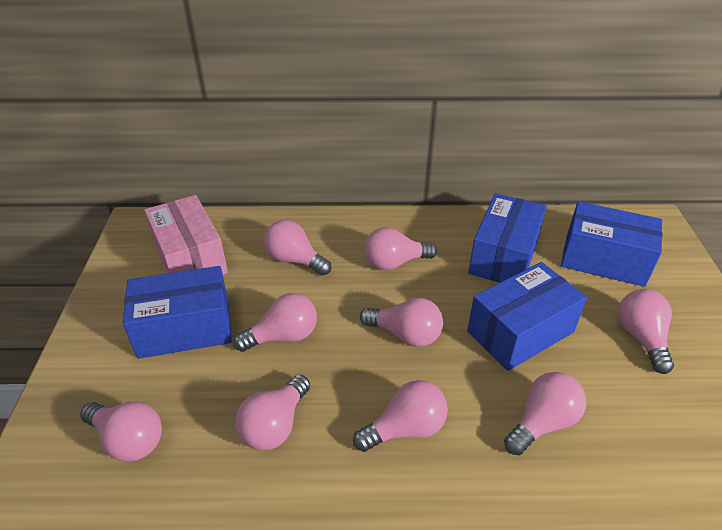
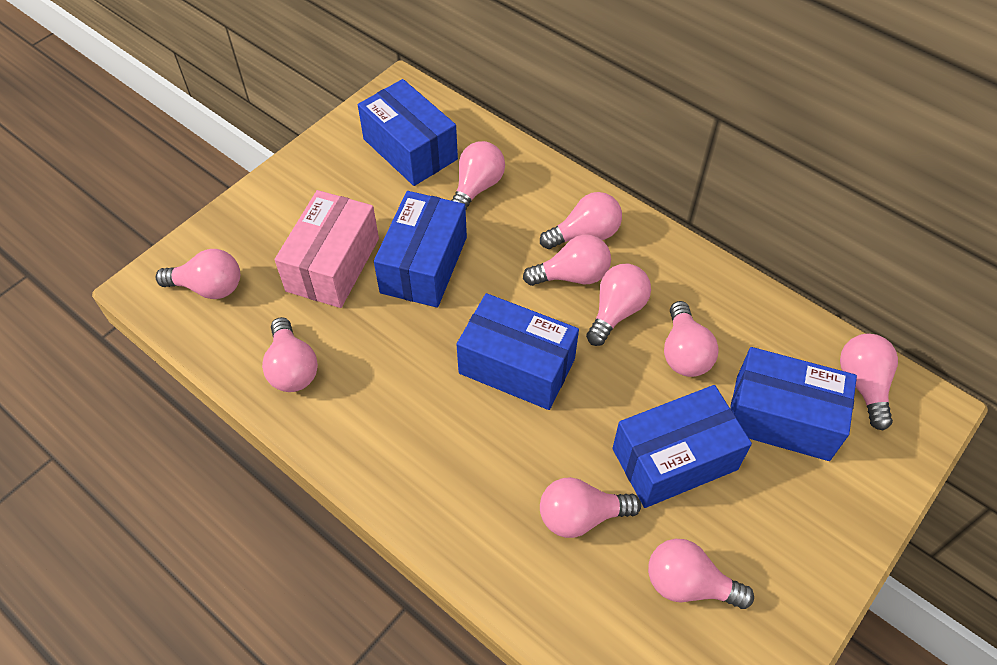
blue box: [123,266,232,359] [467,262,587,371] [468,193,547,283] [561,201,663,287] = 4 -> [358,79,458,186] [374,191,467,308] [456,293,579,410] [612,385,752,508] [730,347,857,461] = 5
pink light bulb: [80,401,162,462] [233,293,317,352] [235,375,310,451] [264,220,331,276] [353,380,448,452] [360,297,443,347] [364,227,437,270] [504,372,586,455] [618,289,674,374] = 9 -> [156,249,240,299] [262,317,318,392] [451,141,505,210] [523,234,611,286] [540,192,622,249] [540,477,641,538] [586,264,651,346] [648,539,754,609] [664,301,719,377] [840,334,898,430] = 10

